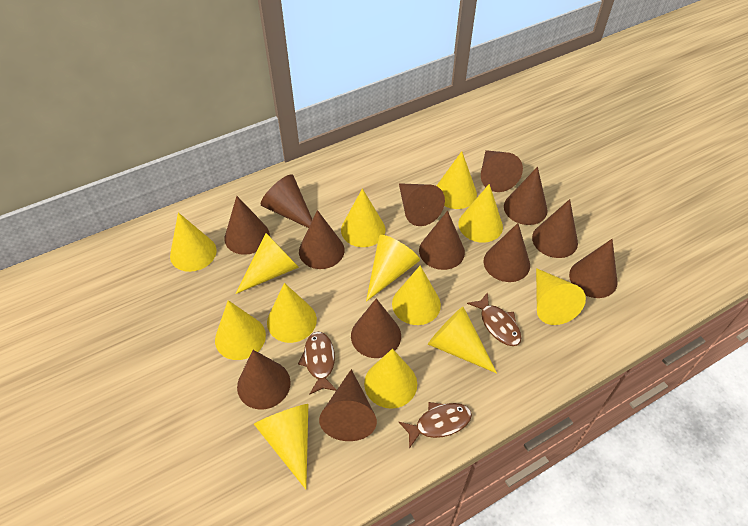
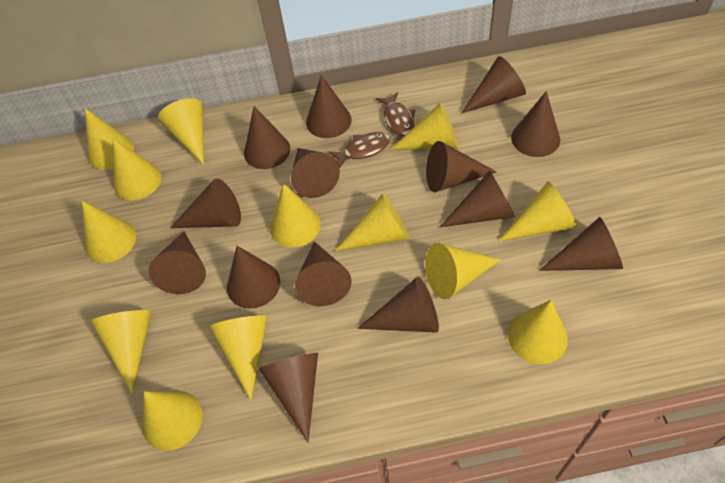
brown cone: [224,196,270,255] [237,350,291,409] [261,174,313,228] [299,210,345,269] [319,369,377,441] [351,298,401,358] [399,183,445,226] [419,211,465,270] [481,150,523,192] [484,223,530,282] [504,167,548,225] [532,199,578,258] [569,239,618,298] = 13 -> [149,232,206,294] [170,179,241,228] [227,246,280,309] [244,106,290,169] [259,353,318,442] [291,148,340,198] [295,241,352,306] [306,75,352,138] [357,277,439,333] [426,141,497,192] [440,170,515,227] [461,56,526,114] [511,91,560,157] [539,217,623,271] = 14
brown fish: [298,332,336,395] [399,402,472,449] [467,292,522,346] = 3 -> [328,132,390,168] [376,92,415,137] = 2

